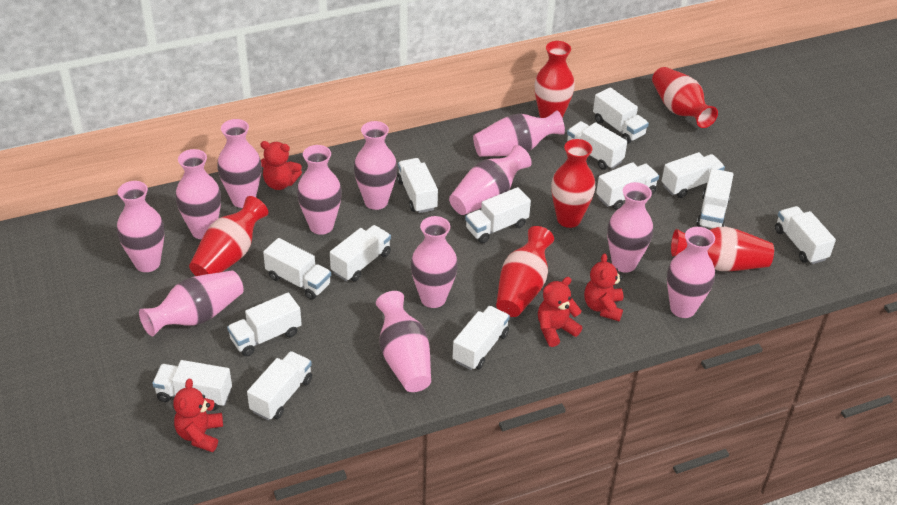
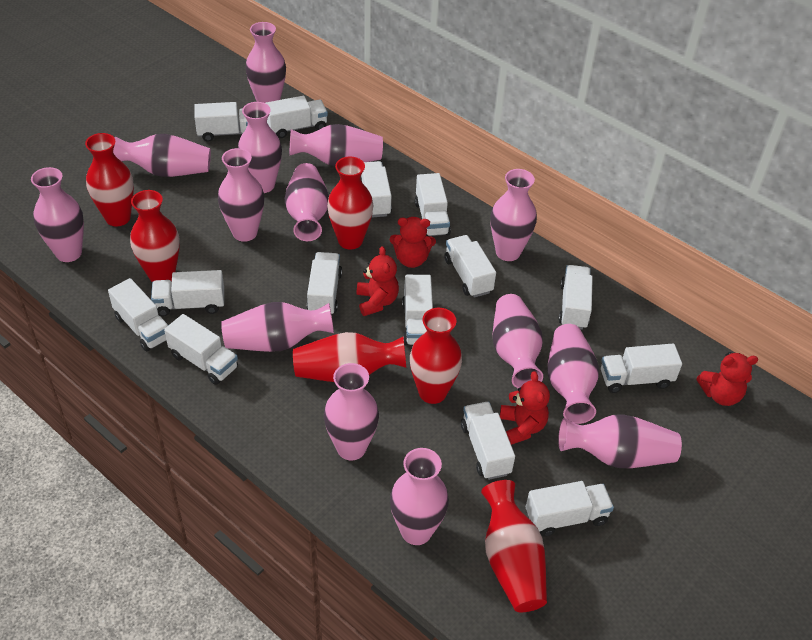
pink vase: [117,181,164,272] [139,270,244,336] [176,149,221,239] [217,119,262,208] [297,145,342,235] [354,121,397,210] [376,291,431,392] [411,216,458,308] [449,145,532,215] [473,110,565,157] [607,182,653,273] [667,227,715,318] = 12 -> [31,167,84,262] [113,134,211,177] [218,148,264,242] [221,302,334,352] [238,102,282,193] [246,22,286,103] [285,163,329,241] [290,124,383,166] [324,363,379,461] [390,448,449,545] [490,169,537,261] [493,294,543,388] [548,324,599,424] [558,414,682,468] = 14

